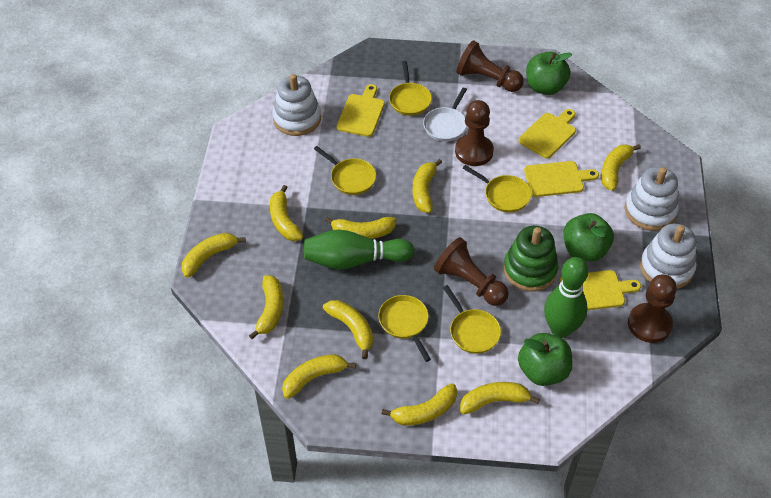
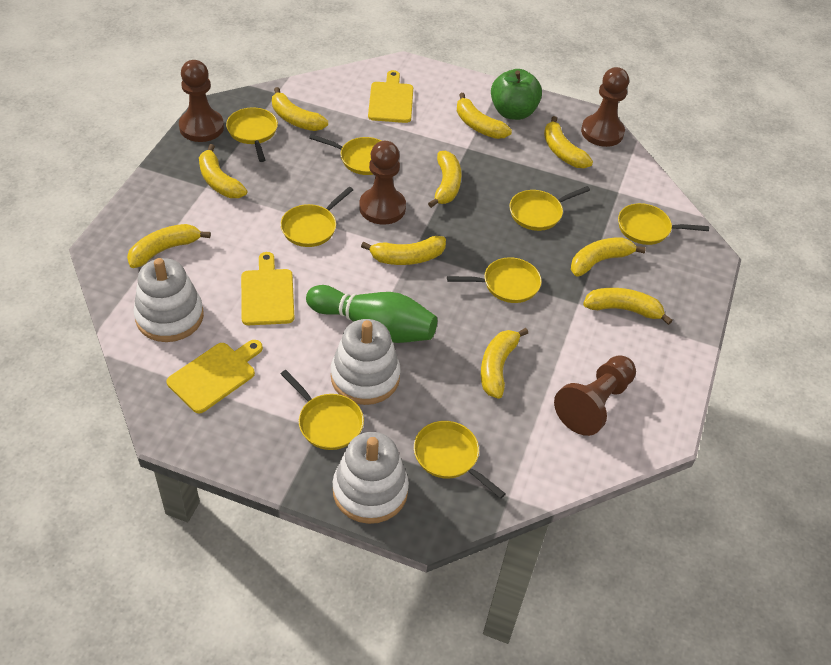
green apple: [518,333,572,386] [526,52,572,95] [563,213,614,262] = 3 -> [491,69,542,120] = 1
green bowling pin: [304,230,414,270] [544,257,588,338] = 2 -> [306,285,437,343] = 1
green stacking toy: [503,226,558,292] = 1 -> none = 0
white pan: [423,88,467,141] = 1 -> none = 0
yellow cutting board: [336,84,385,137] [518,109,576,159] [524,161,599,197] [560,270,641,310] = 4 -> [166,340,263,413] [241,252,294,325] [368,70,413,123] = 3
yellow pan: [314,146,376,195] [378,295,431,362] [389,61,432,116] [443,285,501,354] [463,165,531,213] = 5 -> [226,107,278,162] [280,187,353,247] [281,370,364,450] [309,134,381,175] [414,421,506,499] [447,257,542,303] [509,186,590,231] [618,203,709,245] = 8

